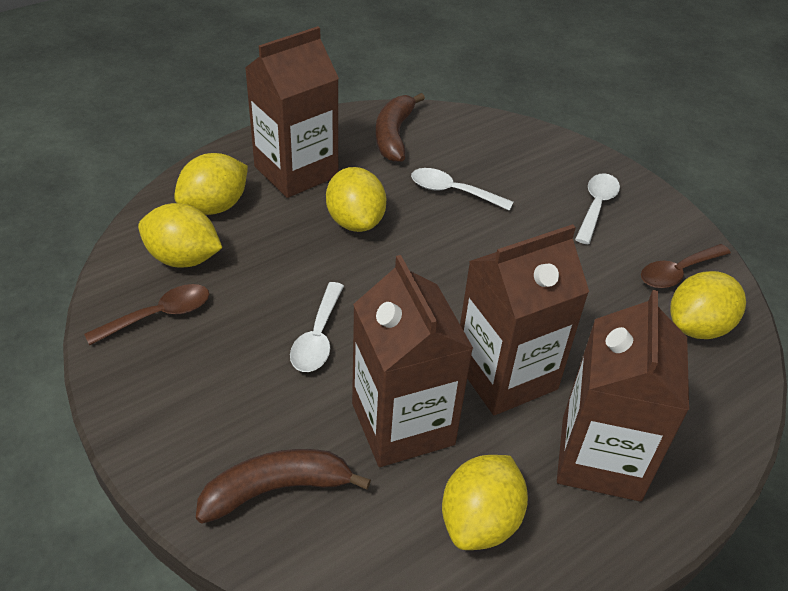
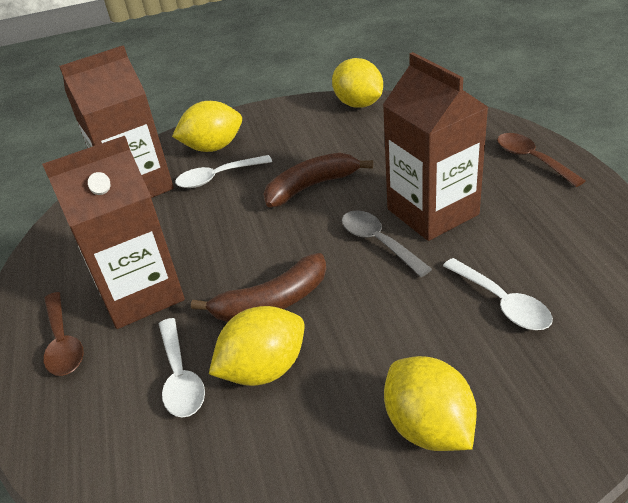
brown carton: [245,26,339,198] [352,255,474,467] [460,224,589,415] [557,290,689,501] = 4 -> [42,136,185,329] [59,46,174,198] [383,52,488,241] = 3
grey spoon: none = 0 -> [342,211,432,277] = 1
yellow lemon: [138,203,222,268] [174,153,248,215] [326,167,386,232] [442,455,528,550] [670,271,746,339] = 5 -> [172,101,242,152] [209,306,305,386] [332,58,383,108] [384,356,477,451] = 4

